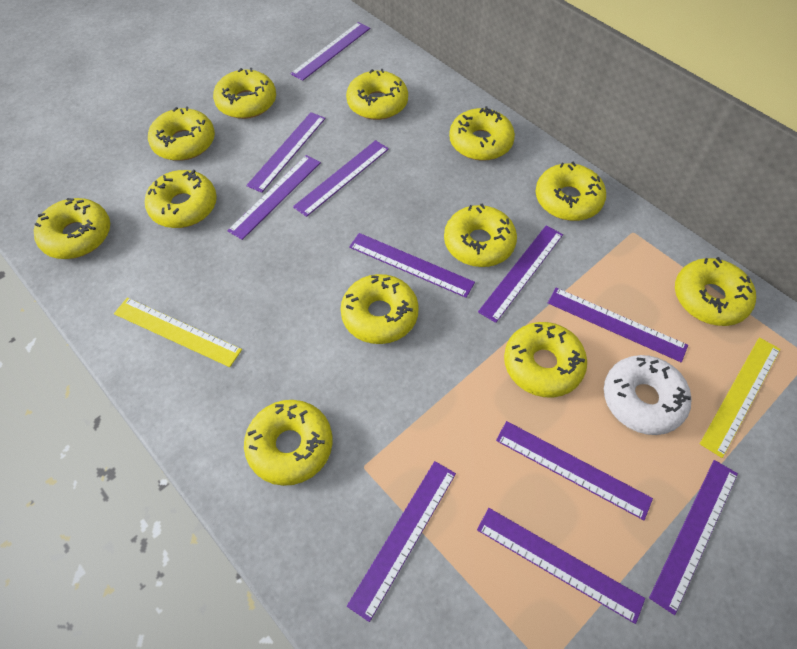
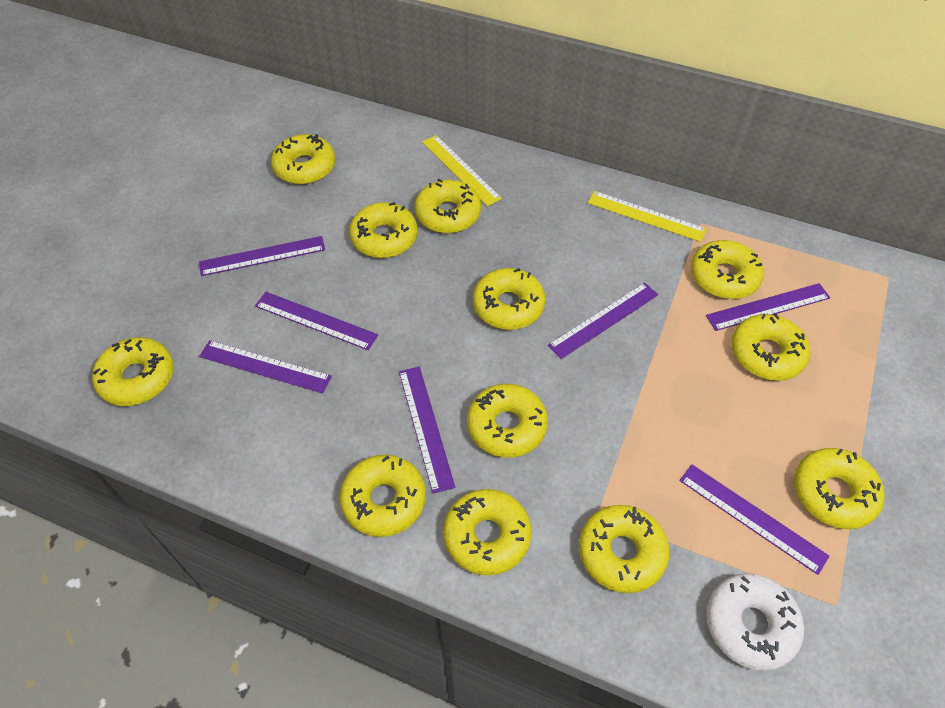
purple ruler: [227,155,321,240] [246,112,326,193] [290,22,370,81] [293,140,389,217] [347,461,456,622] [349,233,475,298] [477,508,645,624] [478,225,563,323] [496,421,653,520] [548,288,688,362] [649,460,738,615] = 11 -> [199,236,325,276] [199,340,332,394] [255,292,378,350] [399,367,455,494] [548,282,658,359] [680,464,830,575] [706,283,830,331] = 7

